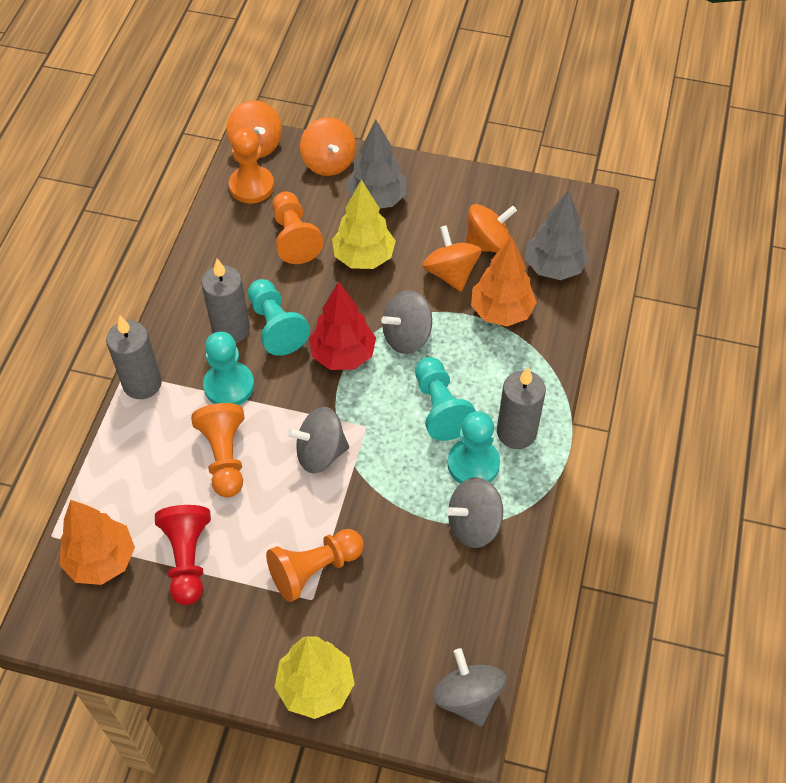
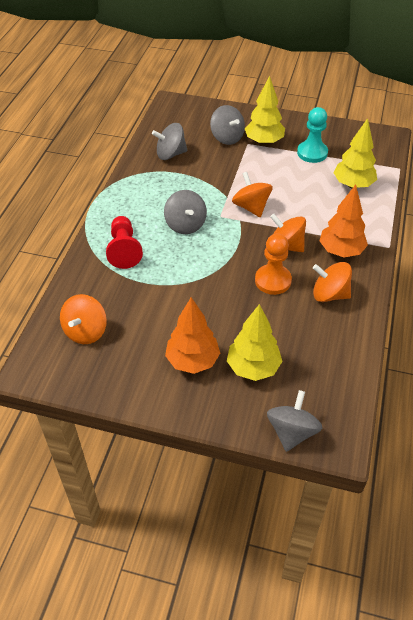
grey candle: [106,315,162,399] [201,259,250,343] [497,367,546,449] = 3 -> none = 0
grey tree: [346,120,407,208] [525,190,590,280] = 2 -> none = 0
orange pawn: [191,403,245,497] [229,128,274,204] [266,529,364,602] [272,192,324,264] = 4 -> [255,234,292,295] = 1
red tree: [309,281,376,370] = 1 -> none = 0
turquoise pawn: [203,332,254,405] [248,279,310,356] [415,357,476,441] [447,411,500,484] = 4 -> [297,107,328,163] = 1
yellow tree: [275,636,355,719] [332,179,396,269] = 2 -> [227,304,283,381] [245,76,285,145] [333,118,377,188] = 3

